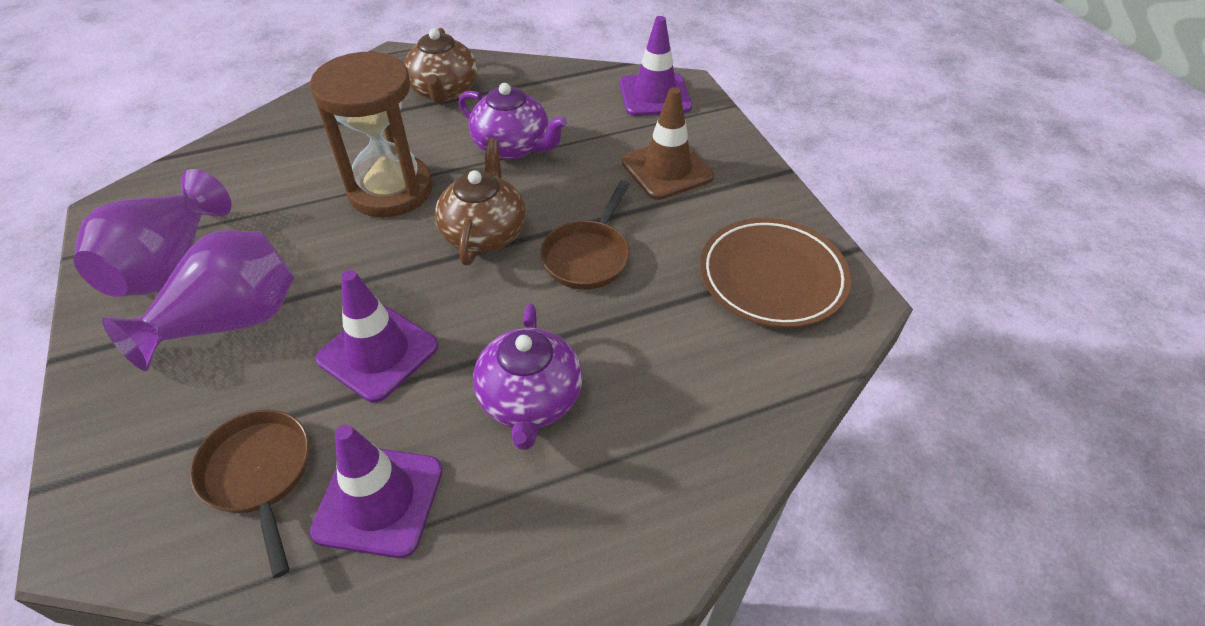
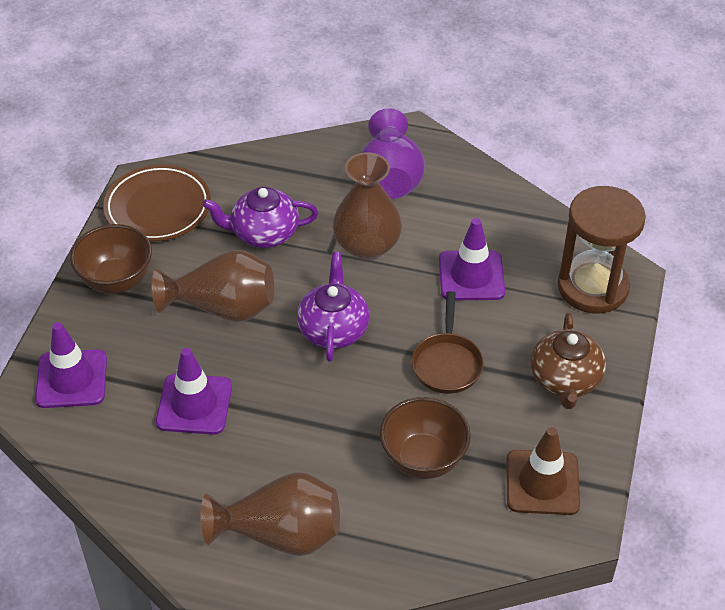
brown bowl: none = 0 -> [70,224,152,294] [380,397,471,479] = 2
brown pan: [190,410,309,578] [540,180,630,290] = 2 -> [411,291,484,394] = 1
brown teapot: [404,28,478,104] [435,138,526,265] = 2 -> [530,313,606,409] = 1
brown vase: none = 0 -> [152,250,274,322] [200,472,340,556] [333,152,402,260] = 3
purple vase: [74,169,232,297] [102,230,295,371] = 2 -> [362,108,425,199] = 1

